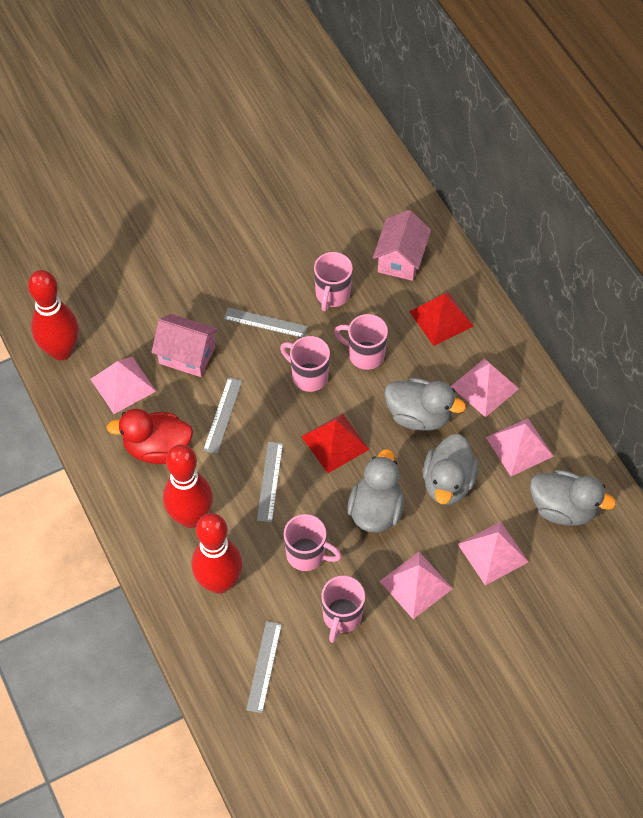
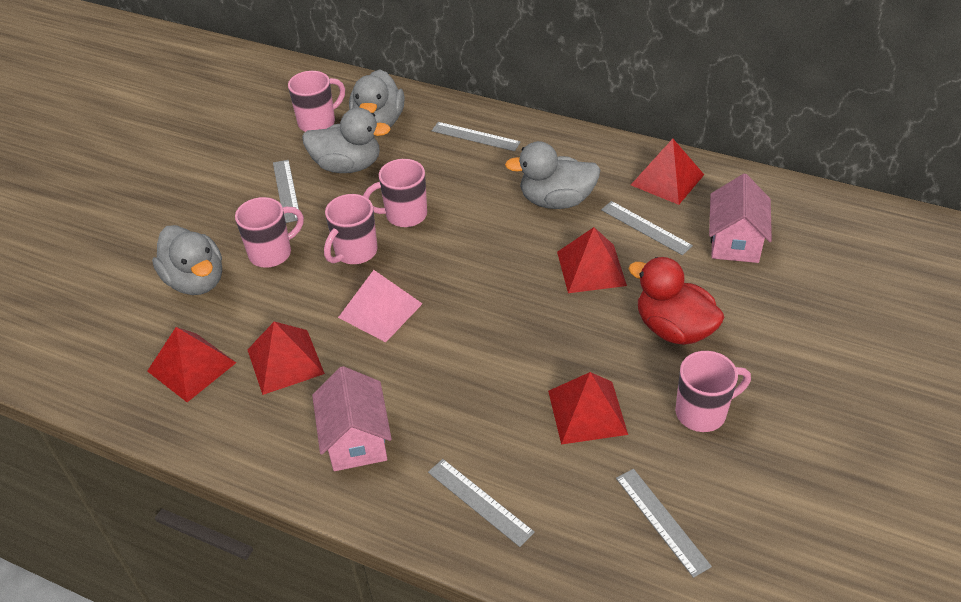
grey ruler: [203,377,242,454] [224,308,308,338] [246,621,282,713] [257,442,283,523] = 4 -> [273,160,299,223] [428,459,535,547] [432,122,521,151] [601,201,693,255] [616,469,712,578] = 5
pink pyramid: [91,357,156,414] [380,552,453,619] [451,358,519,417] [458,521,528,585] [486,418,554,476] = 5 -> [338,270,423,342] = 1
red bowling pin: [28,270,79,360] [163,444,213,528] [192,513,243,594] = 3 -> none = 0
red pyramid: [301,413,369,473] [409,292,474,346] = 2 -> [147,327,236,402] [247,321,325,395] [548,372,628,445] [557,227,627,293] [631,139,704,205] = 5

